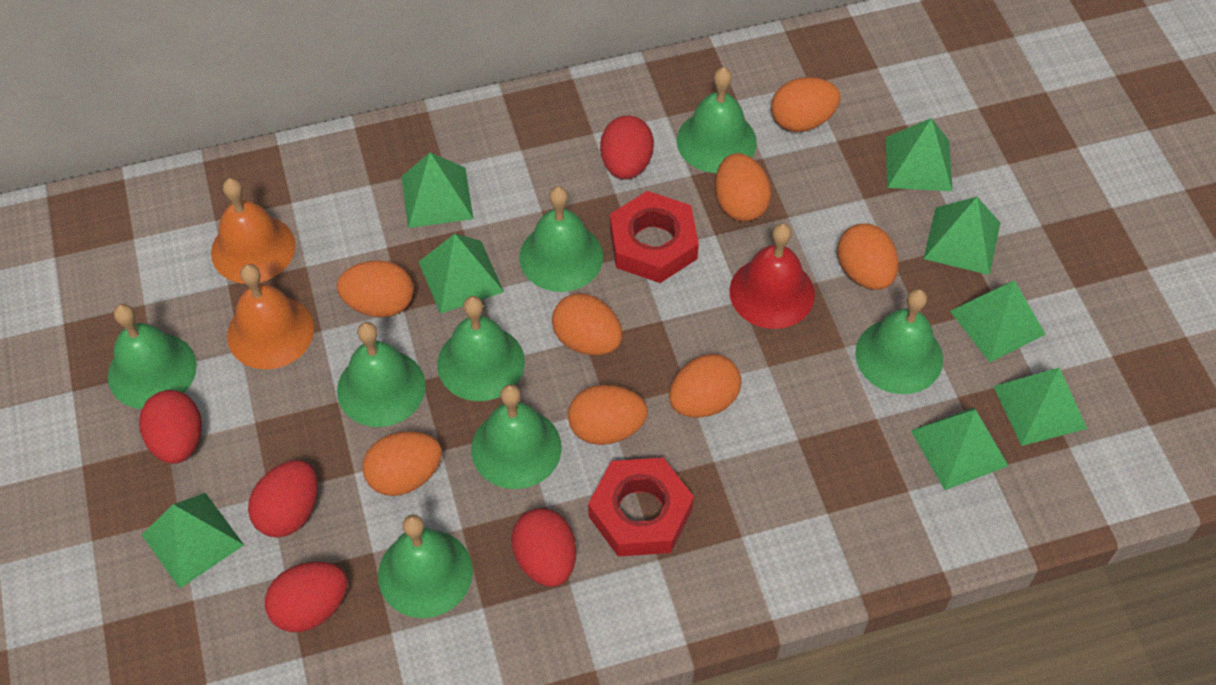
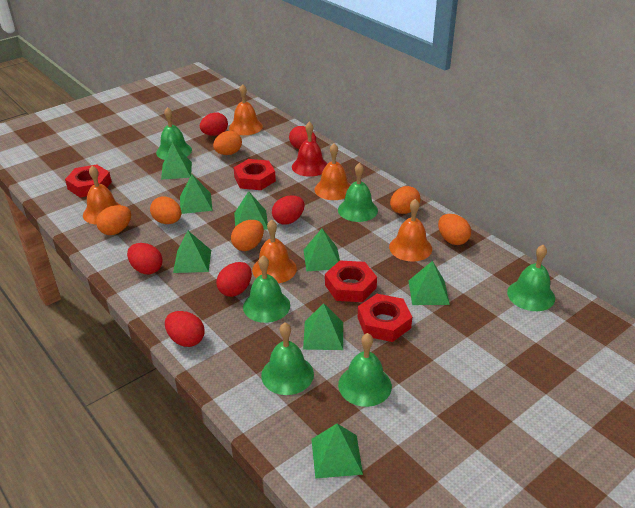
green bell: [108,304,197,409] [337,322,426,427] [378,514,473,618] [437,296,525,401] [471,384,562,489] [519,186,603,292] [677,67,757,173] [855,289,943,394] = 8 -> [156,107,192,160] [243,256,290,323] [261,323,314,395] [338,163,378,222] [338,333,392,407] [507,245,555,311] = 6
orange bell: [211,178,295,284] [227,264,314,369] = 2 -> [83,166,120,225] [229,84,263,135] [252,220,297,283] [315,143,350,200] [389,199,432,262] = 5
orange egg: [337,260,414,317] [362,431,442,496] [552,293,623,355] [568,385,648,445] [669,354,741,418] [715,153,771,222] [771,77,841,132] [837,224,899,290] = 8 -> [96,205,131,235] [150,196,181,224] [213,131,242,155] [231,220,264,251] [390,186,420,214] [438,214,471,245] = 6
red egg: [139,390,202,464] [248,460,318,538] [265,562,347,632] [511,508,576,587] [600,116,654,179] = 5 -> [127,243,162,274] [165,311,205,347] [200,113,228,136] [216,262,252,297] [272,195,305,225] [289,126,316,149] = 6
red nut: [588,457,694,557] [610,191,699,283] = 2 -> [65,164,112,197] [234,159,276,190] [325,260,377,302] [358,294,412,342] = 4

